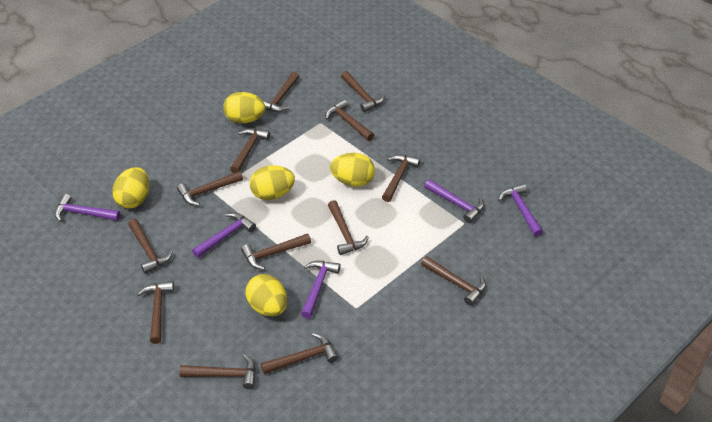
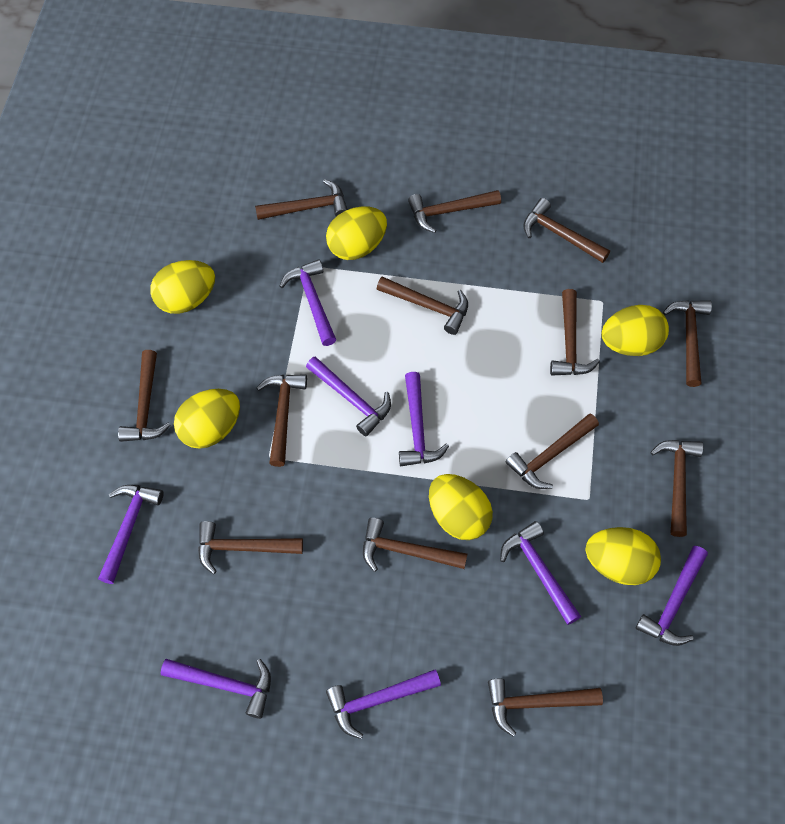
purple hammer: [55,194,120,222] [192,213,256,258] [301,261,341,319] [424,179,484,223] [498,183,543,237] = 5 -> [98,485,163,584] [161,659,271,719] [279,259,336,346] [306,356,391,436] [326,669,441,739] [399,372,449,466] [500,521,581,625] [636,546,708,646] = 8
yellow egg: [112,167,149,209] [223,92,265,123] [245,274,287,317] [250,165,295,200] [330,153,375,187] = 5 -> [150,260,215,314] [174,389,240,449] [326,206,387,260] [429,474,493,540] [585,527,661,585] [601,305,669,356] = 6

